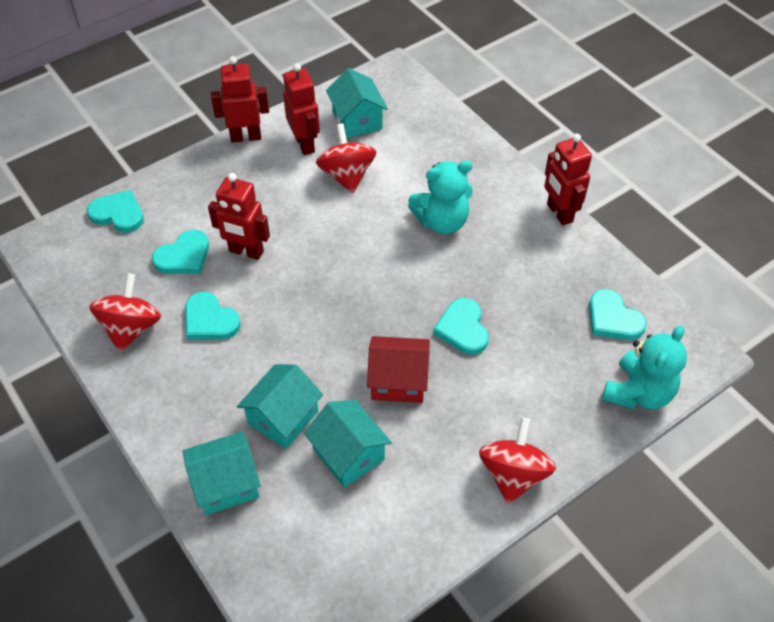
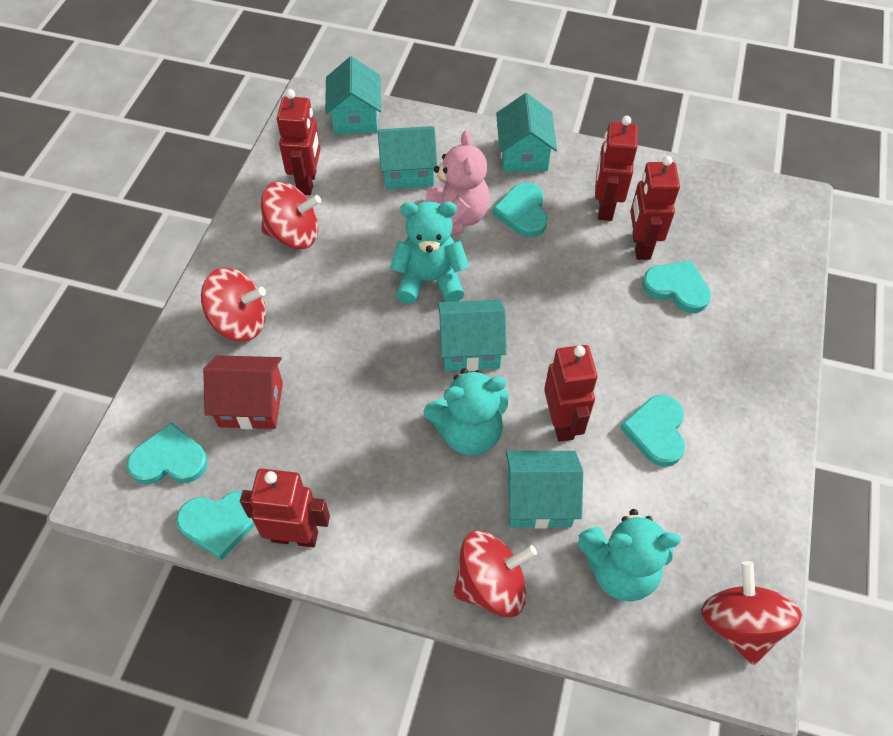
pink teddy bear: none = 0 -> [426,130,490,236] = 1
red robot: [208,173,270,260] [211,56,269,143] [283,63,320,155] [544,134,592,225] = 4 -> [240,469,330,547] [277,89,320,195] [544,345,598,442] [595,116,638,221] [630,156,680,260] = 5
red spinning top: [89,273,161,352] [316,123,376,193] [479,418,556,504] = 3 -> [201,268,266,342] [261,182,321,249] [453,531,537,617] [701,561,802,665] = 4
turquoise house: [183,431,261,515] [237,364,323,449] [304,400,392,488] [326,68,388,138] = 4 -> [325,56,381,134] [378,126,437,190] [438,300,507,371] [496,93,557,172] [506,451,583,529] = 5
turquoise teddy bear: [408,160,473,234] [602,326,687,409] = 2 -> [390,201,469,304] [423,368,509,456] [578,509,681,601] = 3

